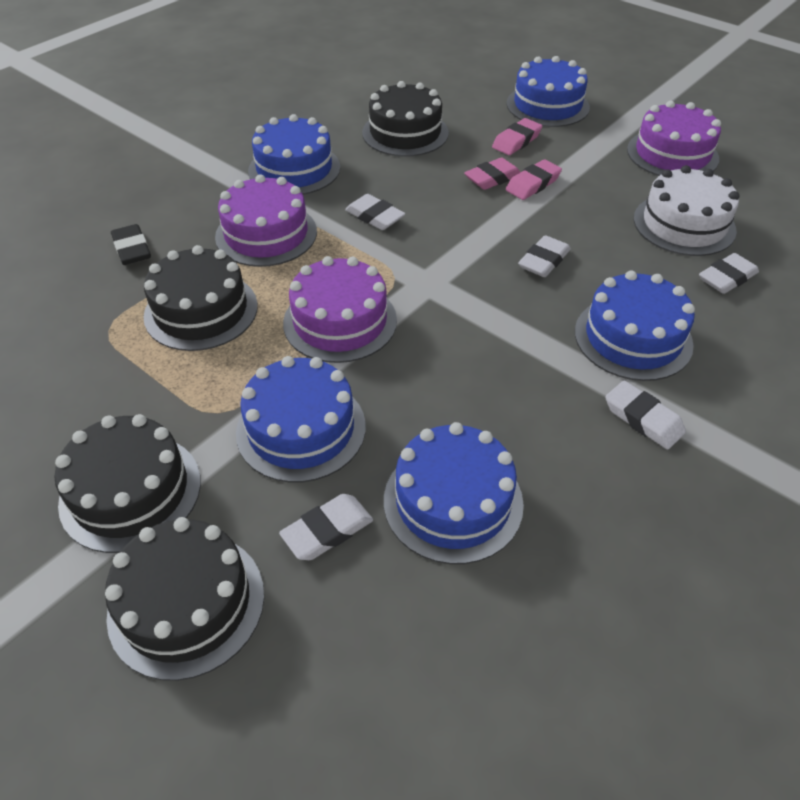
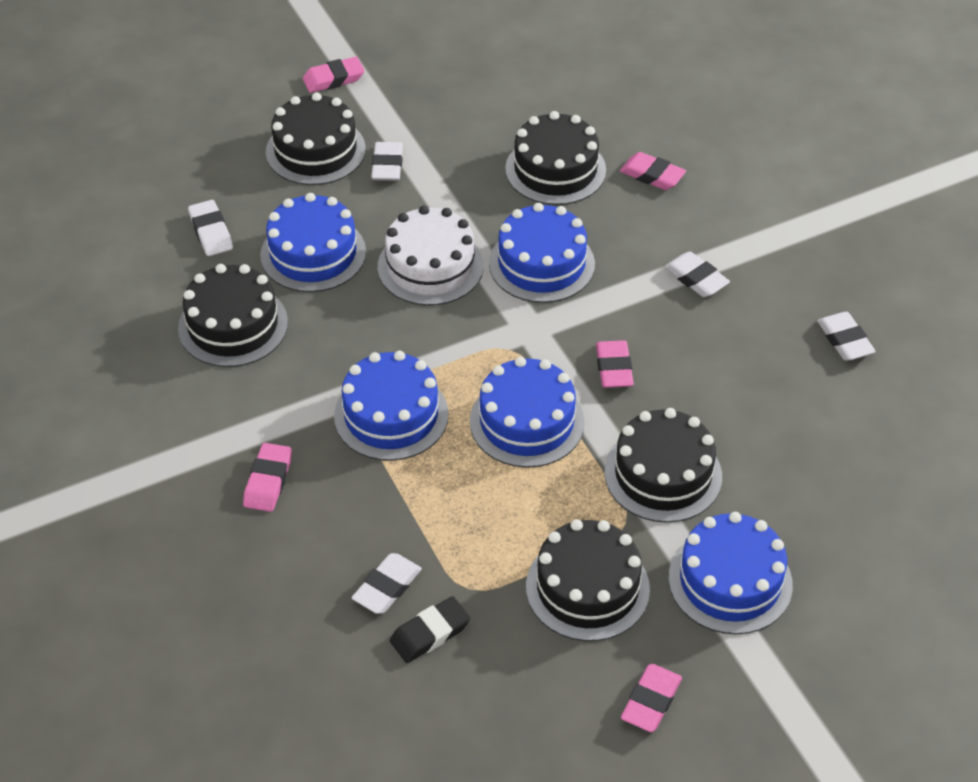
black cake: [54,414,201,553] [105,517,264,681] [144,245,258,351] [362,81,449,157] = 4 -> [178,264,288,367] [266,92,366,185] [505,111,606,205] [526,519,650,641] [604,408,722,523] = 5
pink eraser: [464,157,521,190] [492,118,542,155] [506,159,562,200] = 3 -> [243,443,292,512] [303,57,364,93] [596,340,634,388] [620,152,686,190] [621,664,682,732] = 5
purple cake: [215,174,317,267] [283,256,397,363] [627,101,721,176] = 3 -> none = 0

